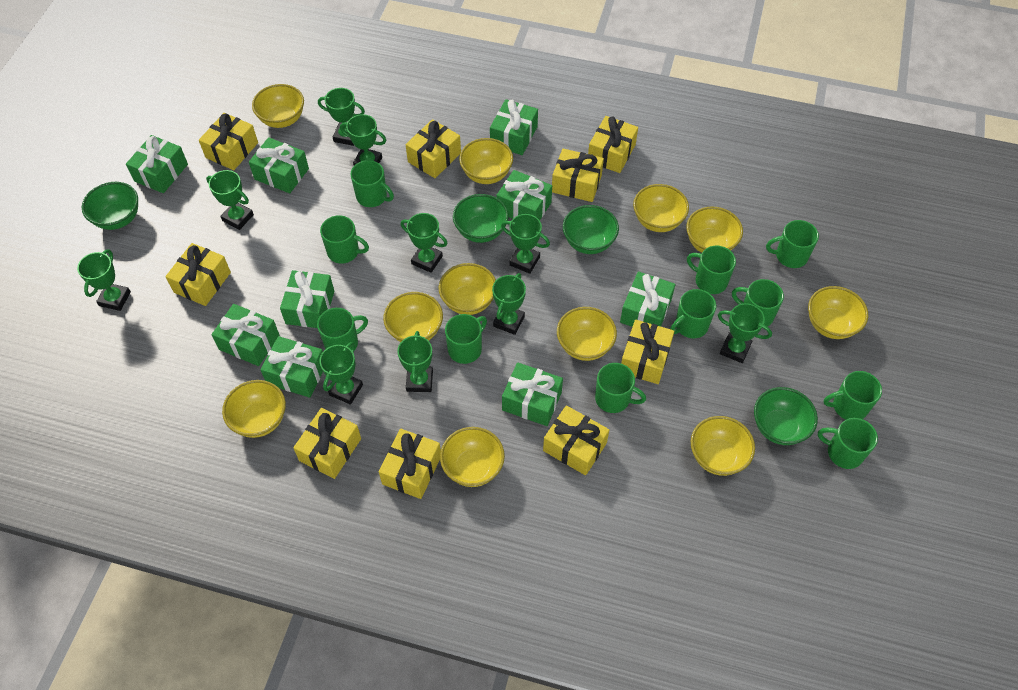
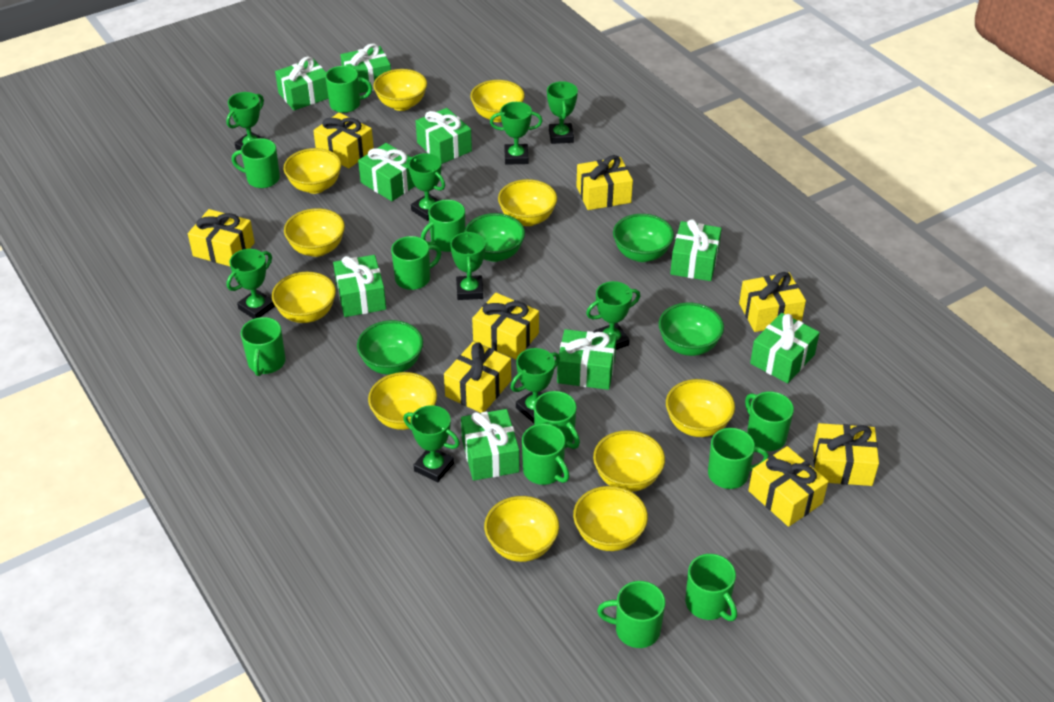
green trophy: [77,249,131,311] [206,170,254,230] [318,88,365,146] [320,342,363,405] [340,114,386,165] [397,331,433,392] [400,213,448,273] [492,273,526,335] [501,214,550,274] [718,303,772,363] = 10 -> [226,92,265,150] [226,249,275,319] [403,405,460,482] [406,153,445,221] [450,231,486,300] [490,102,543,165] [511,348,560,423] [547,81,578,144] [586,281,640,350] = 9
yellow gift: [165,243,231,306] [199,113,258,170] [293,408,361,479] [379,429,441,499] [406,119,461,178] [543,405,609,475] [552,149,604,202] [588,116,638,173] [621,319,674,384] = 9 -> [188,209,255,266] [313,113,374,169] [444,342,511,413] [472,293,539,359] [576,155,633,210] [739,272,806,332] [748,446,828,527] [813,423,879,486] = 8

